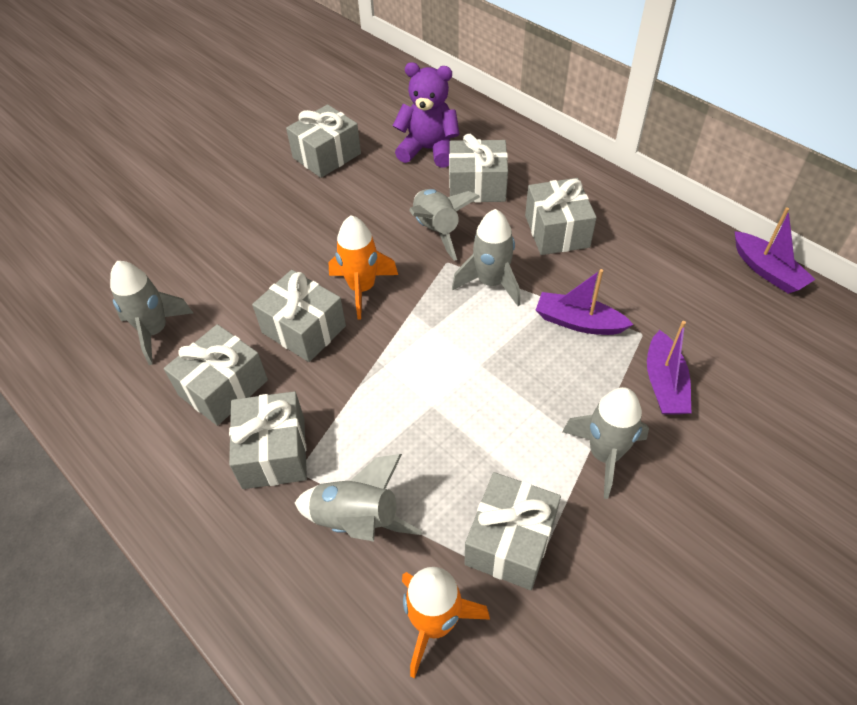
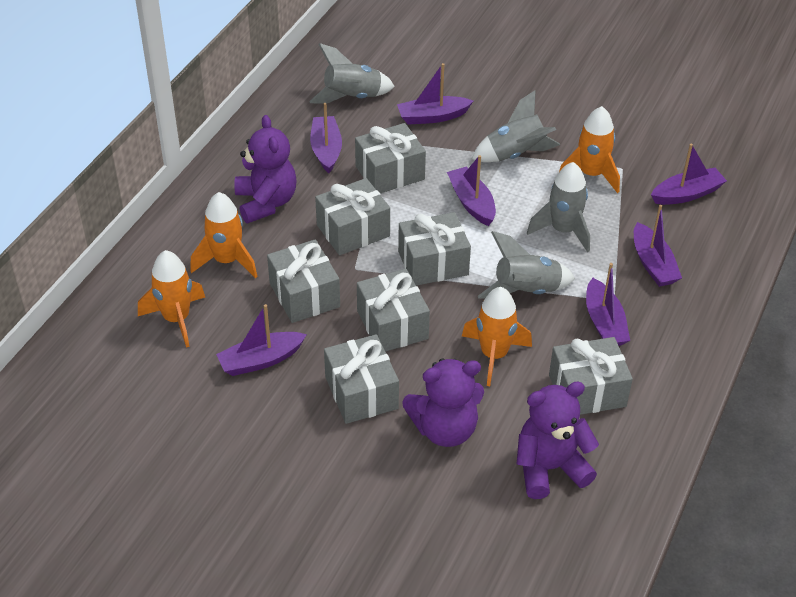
grey rocket: [110,261,193,365] [295,454,422,542] [409,189,480,261] [452,209,521,306] [563,387,649,499] = 5 -> [309,43,395,104] [472,90,560,162] [477,231,575,299] [527,162,590,253] = 4
orange rocket: [328,215,398,320] [402,567,490,678] = 2 -> [138,250,205,348] [190,192,257,278] [462,287,532,386] [559,106,620,193] = 4
purple boat: [536,269,634,335] [647,321,691,415] [735,207,816,294] = 3 -> [216,304,307,376] [310,103,342,173] [397,63,473,125] [447,155,496,226] [586,263,630,346] [634,205,682,287] [651,144,727,205] = 7
purple teddy bear: [393,62,460,168] = 1 -> [234,115,297,223] [402,358,484,447] [517,382,599,499] = 3

